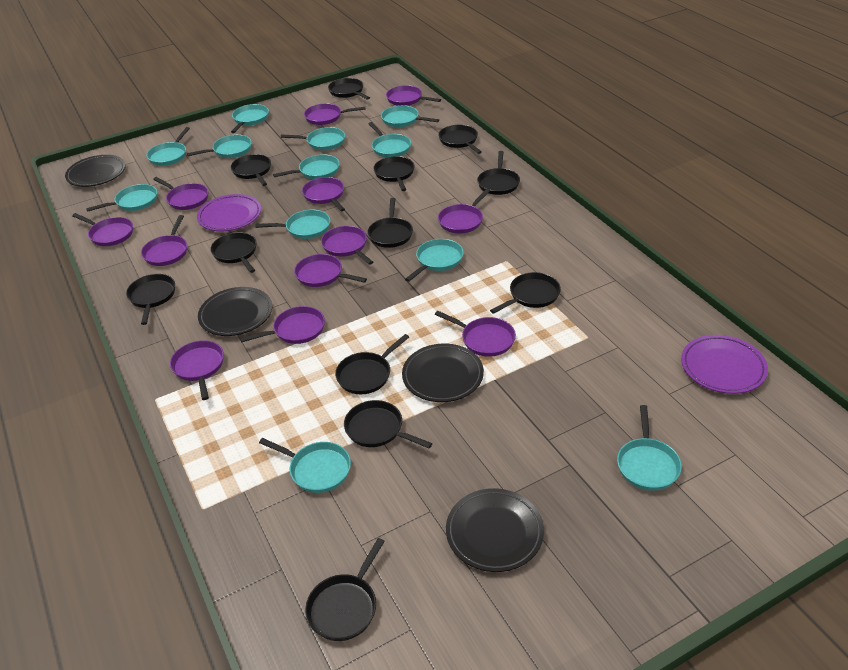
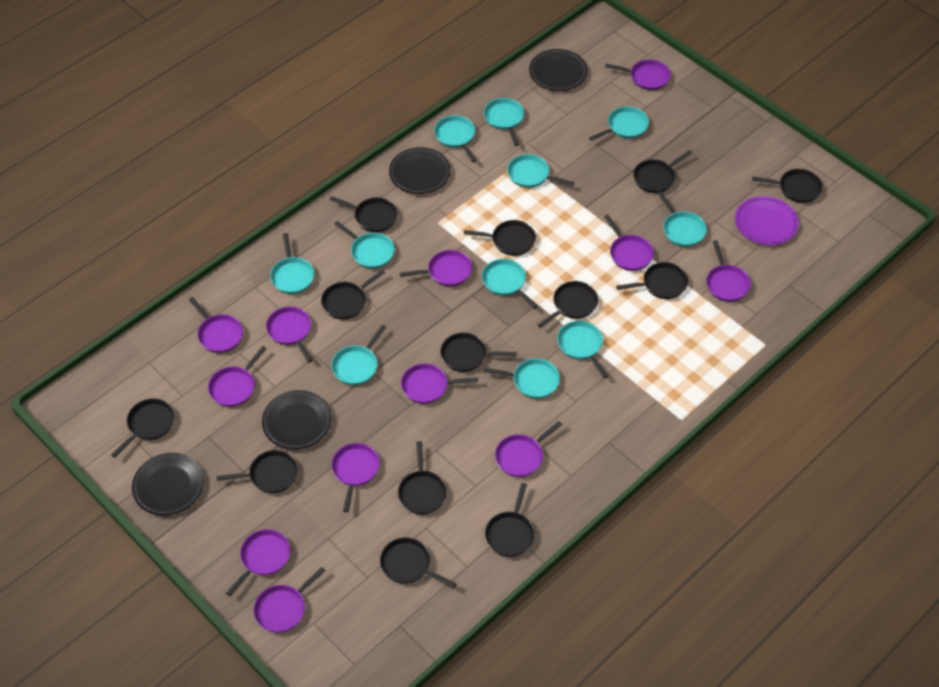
black pan: [126,274,175,325] [210,232,257,273] [231,154,271,186] [305,538,385,641] [328,78,370,100] [335,334,409,394] [344,400,432,448] [367,198,413,248] [373,156,415,191] [438,125,482,154] [477,151,520,195] [490,272,561,314] = 12 -> [111,399,174,458] [217,450,298,493] [321,269,385,319] [330,196,398,232] [380,537,456,588] [398,441,447,515] [441,333,517,372] [464,220,536,256] [485,483,535,557] [537,281,598,328] [616,262,688,299] [633,150,692,193] [752,169,823,203] = 13
purple plate: [197,194,261,231] [681,335,768,394] = 2 -> [735,196,799,245] = 1
turquoise pan: [86,184,157,212] [146,127,190,166] [187,135,252,158] [231,104,269,133] [256,210,330,239] [259,438,351,493] [273,154,340,179] [281,127,345,150] [368,122,411,157] [381,105,439,127] [405,239,464,282] [617,405,682,491] = 12 -> [270,233,315,294] [331,325,386,385] [334,221,395,269] [434,115,477,162] [482,259,538,309] [483,358,560,399] [484,98,524,146] [507,154,574,188] [557,321,608,378] [589,106,649,141] [657,191,707,247] = 11

